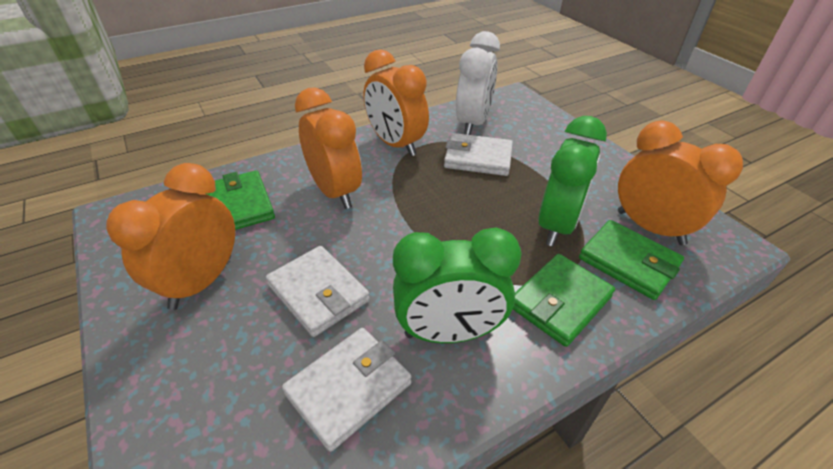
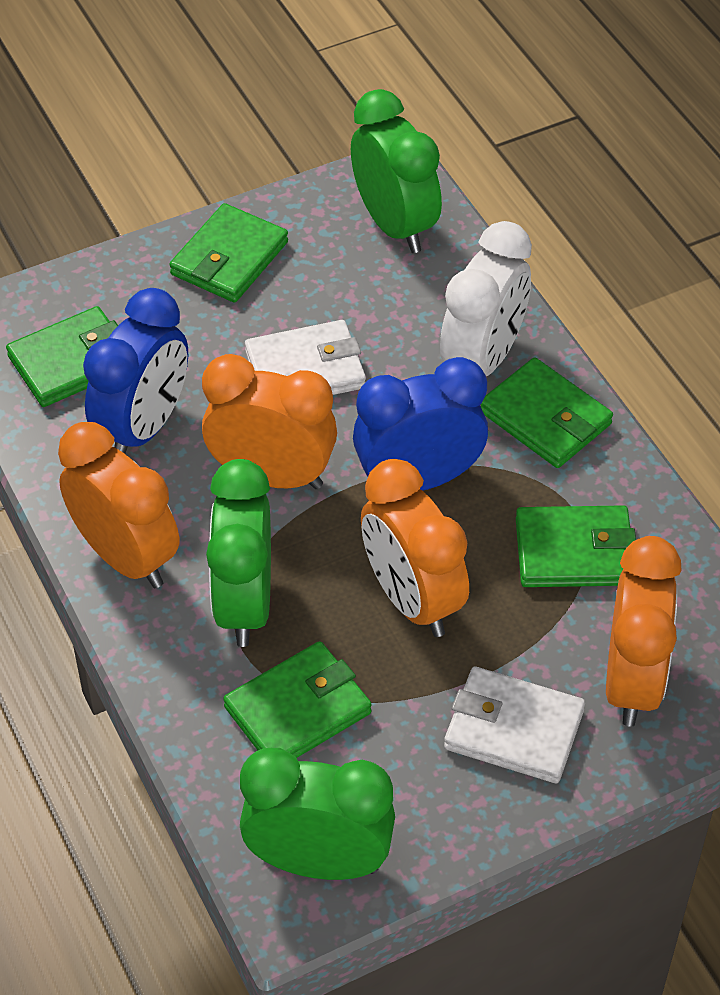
blue clock: none = 0 -> [83,288,188,454] [353,357,488,491] = 2
green clock: [393,227,521,343] [538,116,607,246] = 2 -> [206,459,271,647] [240,748,395,880] [351,89,442,253] = 3
green wallet: [207,170,275,230] [513,254,615,347] [579,220,684,300] = 3 -> [6,306,118,407] [169,203,288,303] [223,641,372,758] [480,357,613,468] [516,505,636,587] = 5
white wallet: [266,246,370,337] [282,328,411,452] [444,133,513,176] = 3 -> [245,320,366,395] [444,667,585,783] = 2

